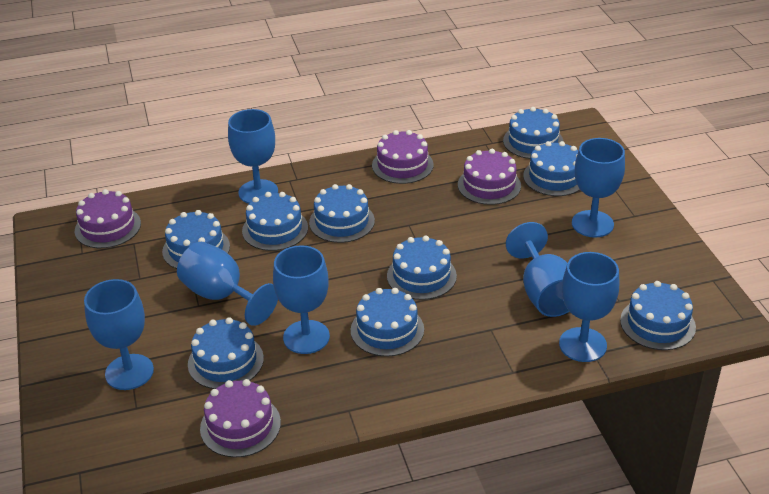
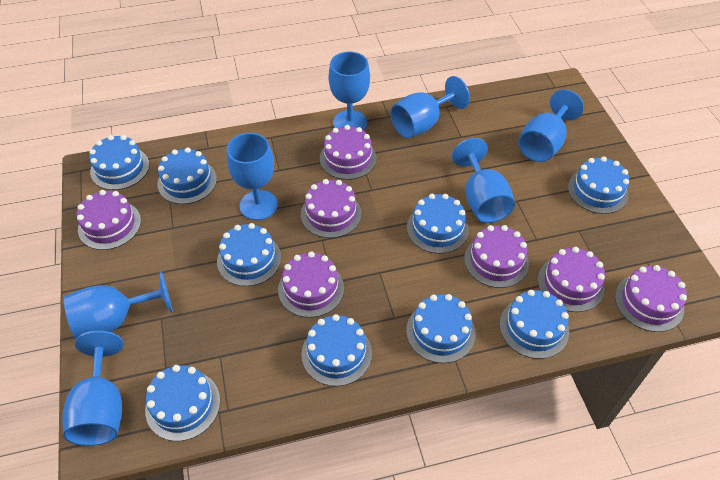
purple cake: [75,189,141,248] [200,379,281,458] [372,130,433,184] [458,149,521,205] = 4 -> [76,190,141,250] [278,251,344,318] [301,179,361,238] [320,125,377,180] [464,225,529,288] [538,247,605,312] [615,265,687,332] = 7

